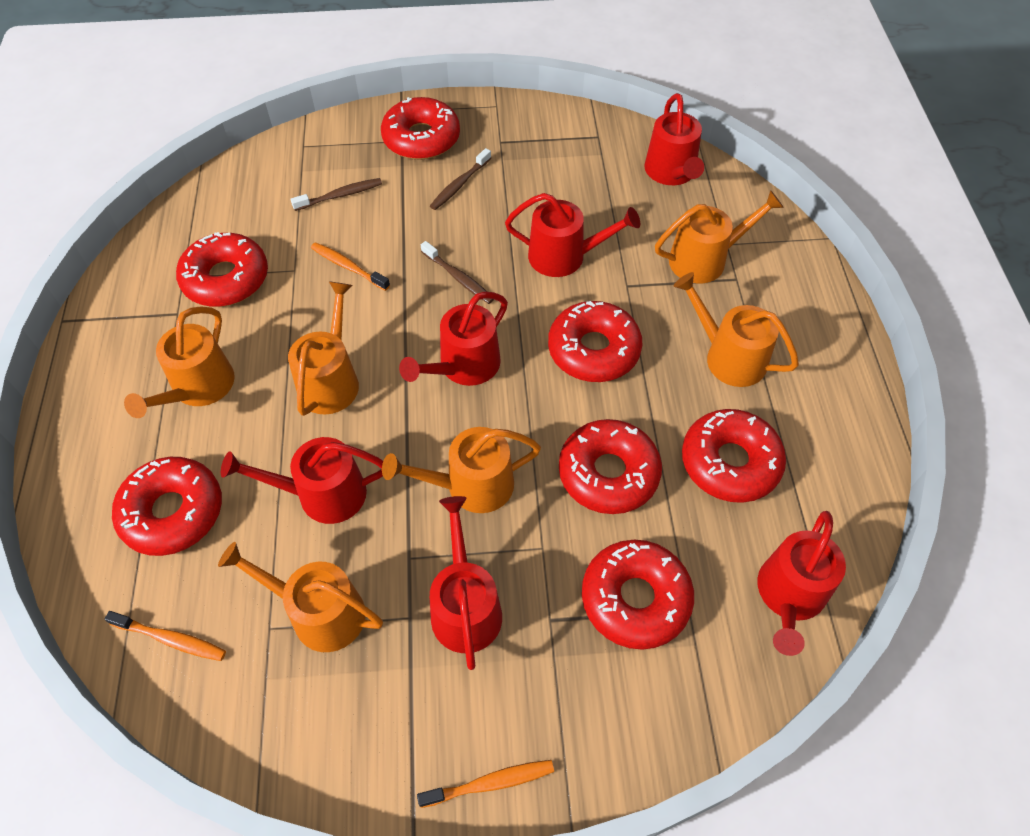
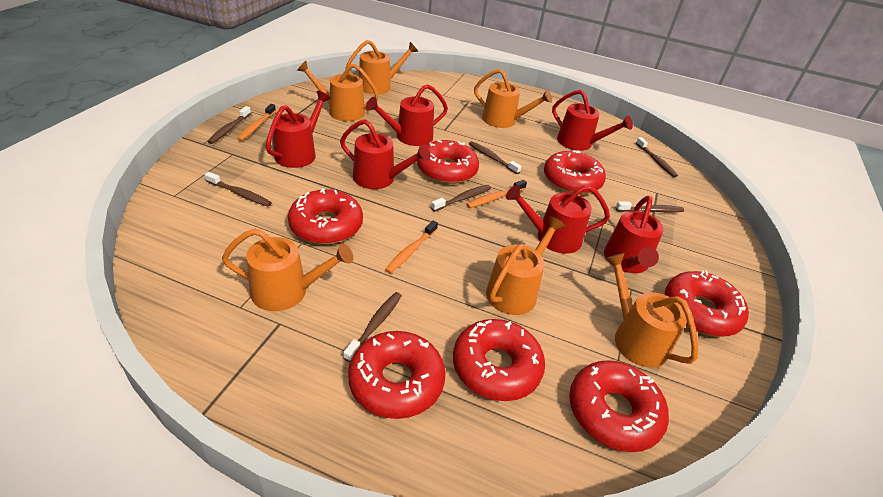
brown toothbrush: [290,178,382,211] [421,241,494,304] [430,148,491,210] = 3 -> [205,172,272,207] [207,106,251,144] [343,292,402,362] [431,185,491,212] [469,141,522,174] [616,201,684,212] [636,137,678,177] = 7

